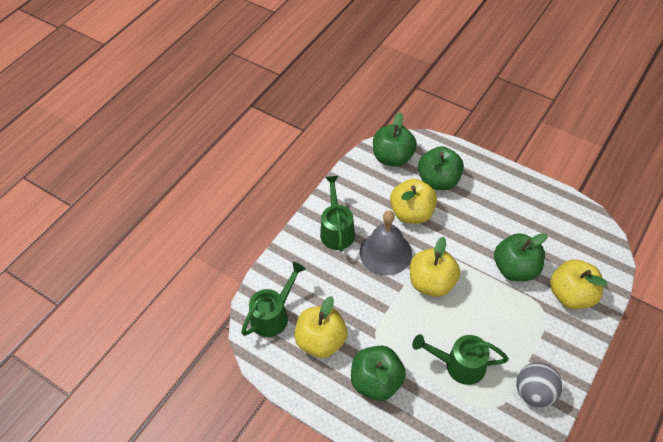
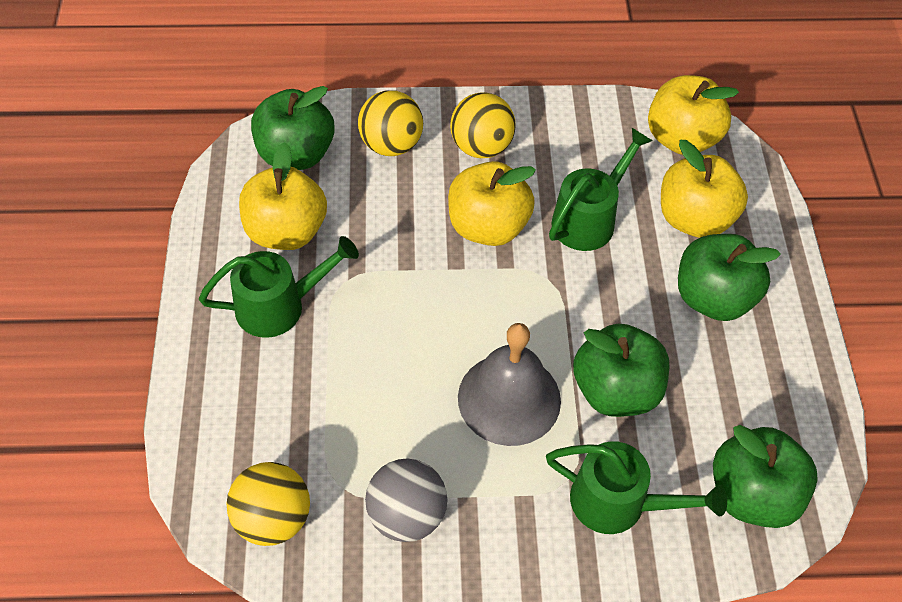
yellow ball: none = 0 -> [227,462,310,546] [358,90,423,156] [450,92,516,158] = 3

